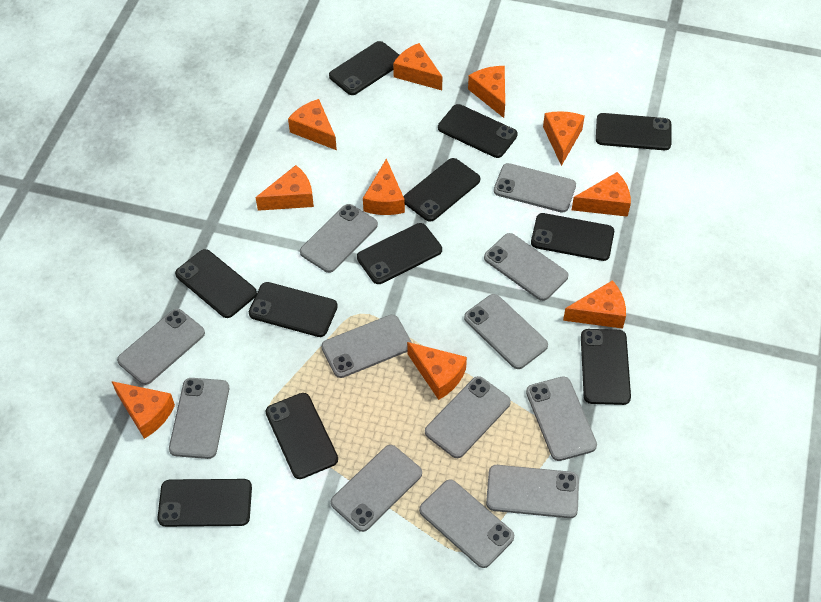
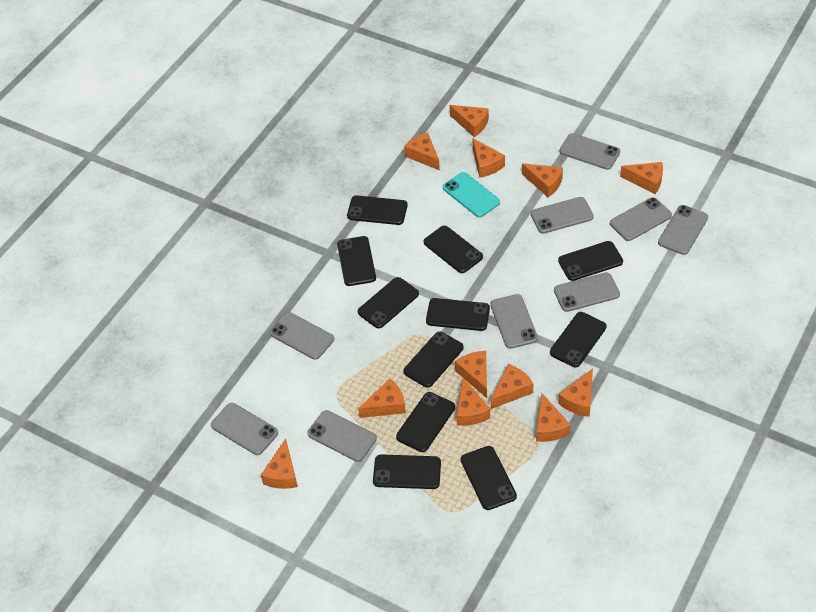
grey phone: [117,309,205,385] [169,378,229,459] [300,204,378,273] [321,315,412,378] [331,445,422,532] [419,480,514,568] [425,376,511,458] [464,294,548,369] [484,233,568,301] [486,465,579,518] [494,163,576,213] [526,376,597,461] = 12 -> [211,403,278,455] [270,312,334,360] [307,410,377,462] [490,294,538,349] [531,197,594,234] [554,272,620,312] [559,133,620,170] [610,197,672,241] [658,205,708,255] = 9
orange cheese: [111,381,175,439] [256,165,314,211] [288,99,337,150] [363,158,405,215] [393,43,442,90] [407,342,467,400] [468,66,505,118] [543,111,585,166] [563,280,626,329] [572,172,631,217] = 10 -> [261,439,298,489] [358,379,406,418] [404,132,440,170] [449,105,489,137] [455,351,487,398] [456,378,490,426] [473,138,505,178] [491,364,534,409] [522,163,563,197] [536,393,570,442] [558,369,593,417] [620,162,663,194] = 12
turquoise phone: none = 0 -> [443,172,500,217] = 1

